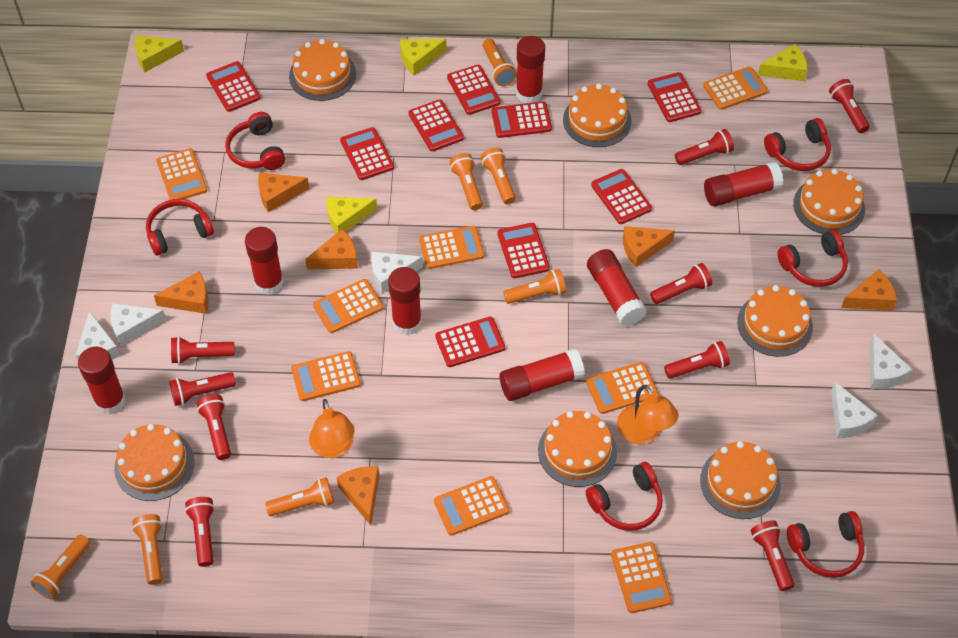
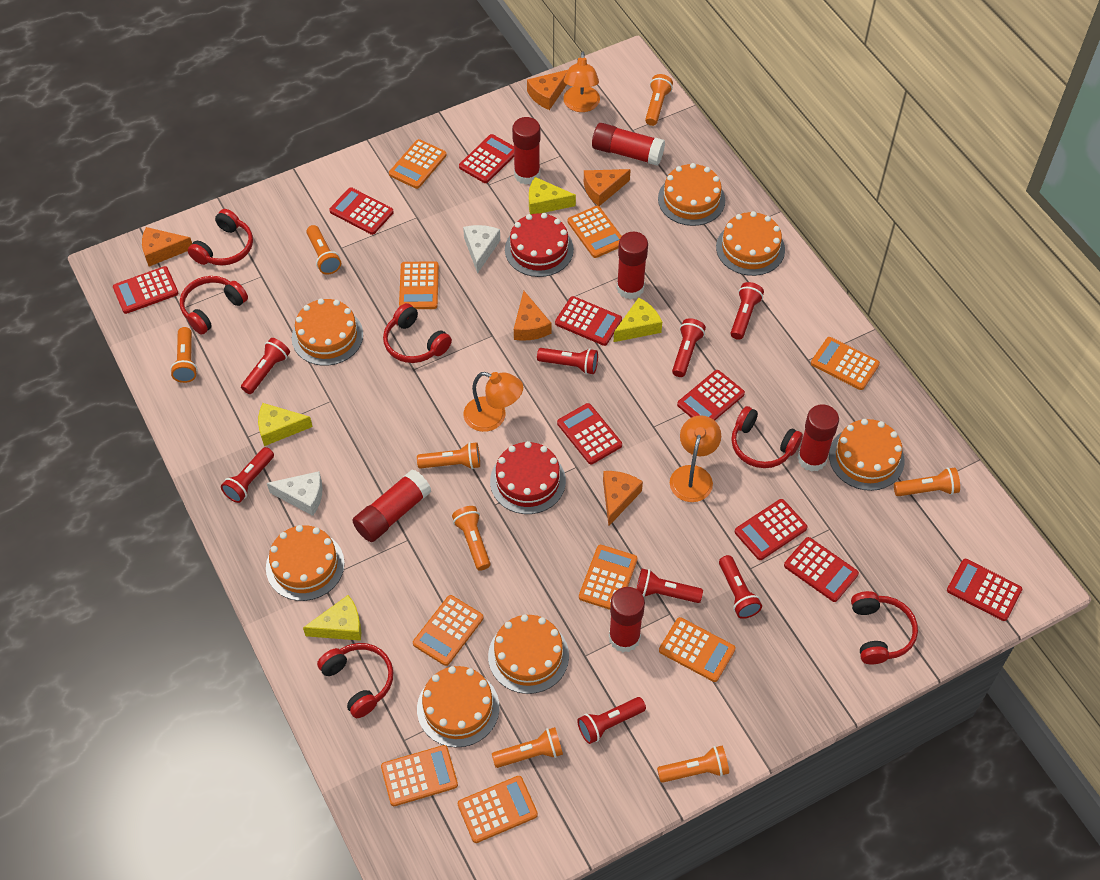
orange calculator: [156,148,208,200] [291,351,361,401] [313,279,383,333] [419,226,484,269] [434,476,509,536] [586,362,658,414] [611,542,672,613] [703,67,768,110] = 8 -> [381,745,458,806] [389,139,447,189] [399,261,439,309] [413,595,484,666] [458,776,538,843] [568,206,622,258] [579,545,637,610] [659,617,736,682] [811,337,880,390] = 9
orange cheese: [154,271,209,314] [258,172,309,213] [305,229,358,270] [336,466,379,525] [623,226,675,267] [841,269,897,311] = 6 -> [142,227,192,267] [514,291,551,341] [527,70,568,110] [584,169,631,206] [603,471,643,526] = 5
orange flashlight: [30,534,91,599] [132,514,163,585] [265,477,334,516] [449,153,483,210] [480,148,516,204] [483,39,517,86] [503,269,566,304] = 7 -> [170,327,197,383] [306,225,341,275] [417,442,480,469] [452,506,491,571] [492,727,563,768] [645,74,673,126] [657,746,729,783] [894,467,960,496] = 8
orange lamp: [309,399,355,458] [617,385,679,444] = 2 -> [464,372,523,432] [563,51,600,112] [670,415,721,502] = 3
red cake: none = 0 -> [490,441,566,514] [505,213,574,277] = 2
red flashlight: [169,372,236,406] [171,336,235,364] [185,497,215,567] [197,394,231,460] [650,263,712,304] [664,341,730,379] [675,129,734,165] [750,520,794,591] [829,79,870,133] = 9 -> [221,447,274,503] [241,338,290,394] [537,348,598,374] [577,697,646,744] [637,569,703,603] [672,318,706,377] [719,555,762,619] [731,282,764,340] = 8
red glue stick: [78,347,126,414] [245,227,284,295] [388,267,422,335] [500,348,585,401] [516,36,545,103] [587,249,647,326] [704,162,783,207] = 7 -> [352,469,431,542] [512,117,540,185] [592,123,665,166] [609,587,645,652] [617,232,648,299] [797,404,839,472] = 6
white cheese: [76,311,120,360] [110,303,166,346] [371,252,423,293] [831,382,878,438] [870,334,913,389] = 5 -> [267,471,323,516] [463,225,500,274] = 2

